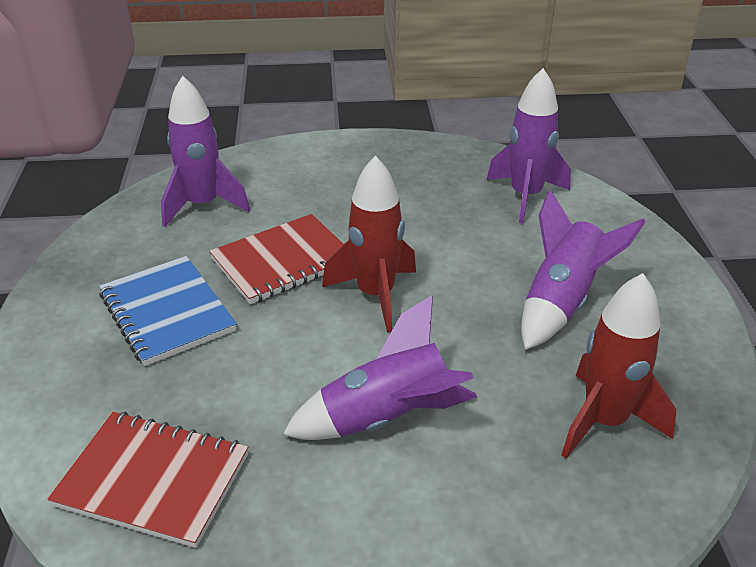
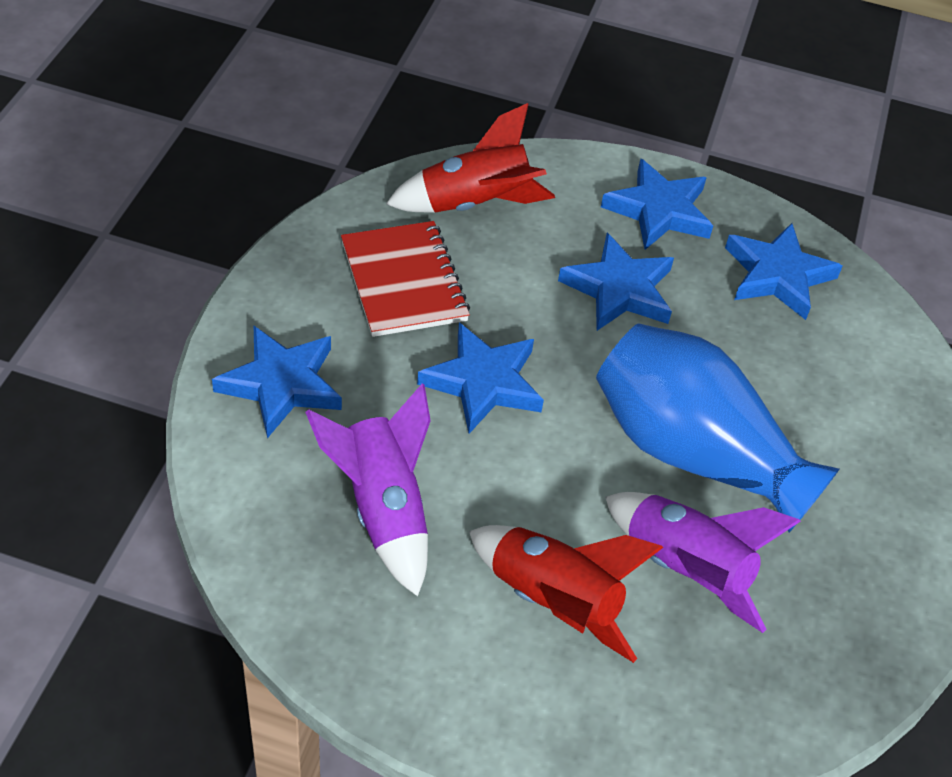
blue notebook: [99,256,237,366] = 1 -> none = 0
blue star: none = 0 -> [212,326,342,438] [417,323,544,434] [558,233,674,331] [601,159,713,250] [725,223,843,320] = 5
blue vase: none = 0 -> [596,323,839,532] = 1
purple rocket: [161,76,250,227] [282,295,477,440] [487,68,571,224] [521,189,645,350] = 4 -> [305,383,431,596] [605,492,801,633] = 2
red notebook: [47,412,248,548] [209,214,344,304] = 2 -> [341,221,470,337] = 1

